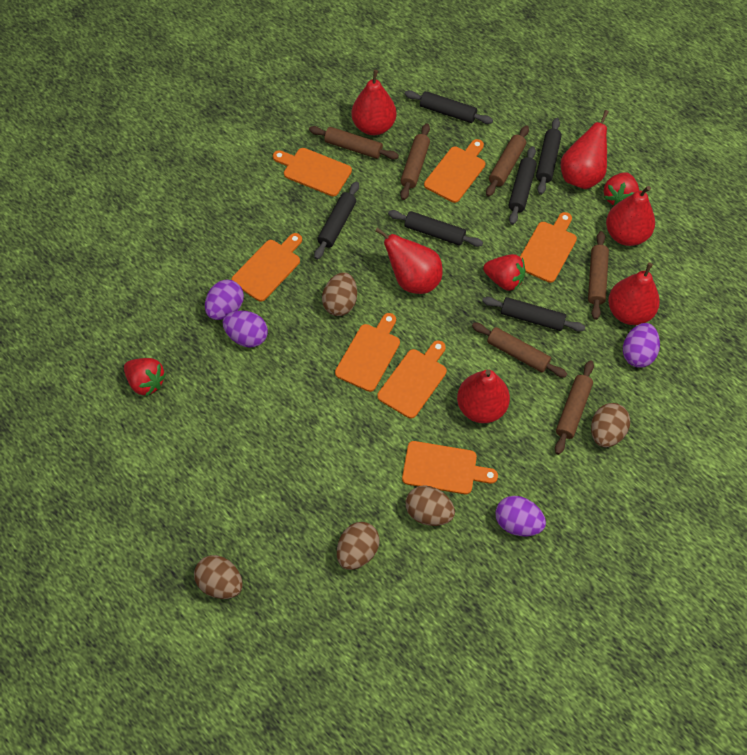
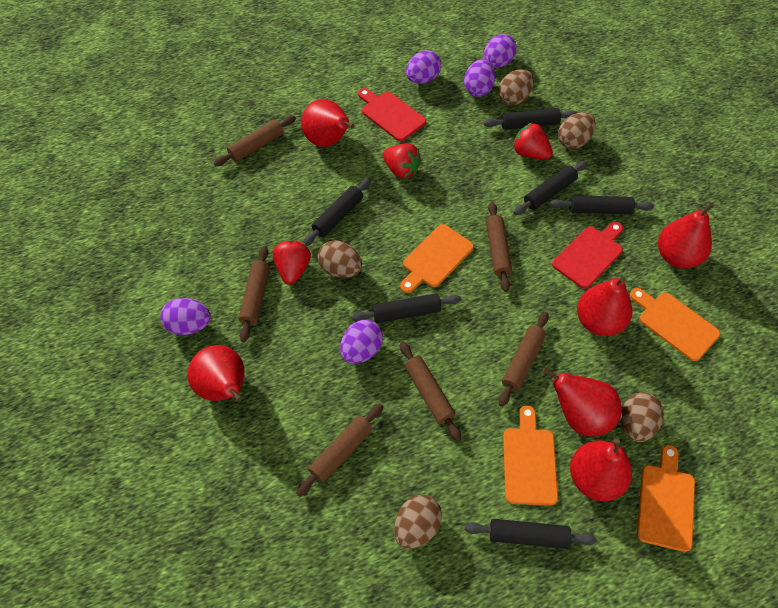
orange cutting board: [231,233,302,302] [273,148,352,196] [335,313,400,392] [377,340,447,419] [402,441,498,494] [424,139,485,203] [520,212,577,283] = 7 -> [400,224,474,293] [503,405,558,506] [630,288,720,361] [637,445,695,552] = 4
purple egg: [205,280,244,320] [223,311,268,348] [495,496,546,536] [623,323,660,368] = 4 -> [160,298,211,335] [340,320,383,364] [406,50,441,84] [464,59,495,97] [484,34,517,68] = 5
red cutting board: none = 0 -> [358,88,426,141] [552,222,623,289] = 2

